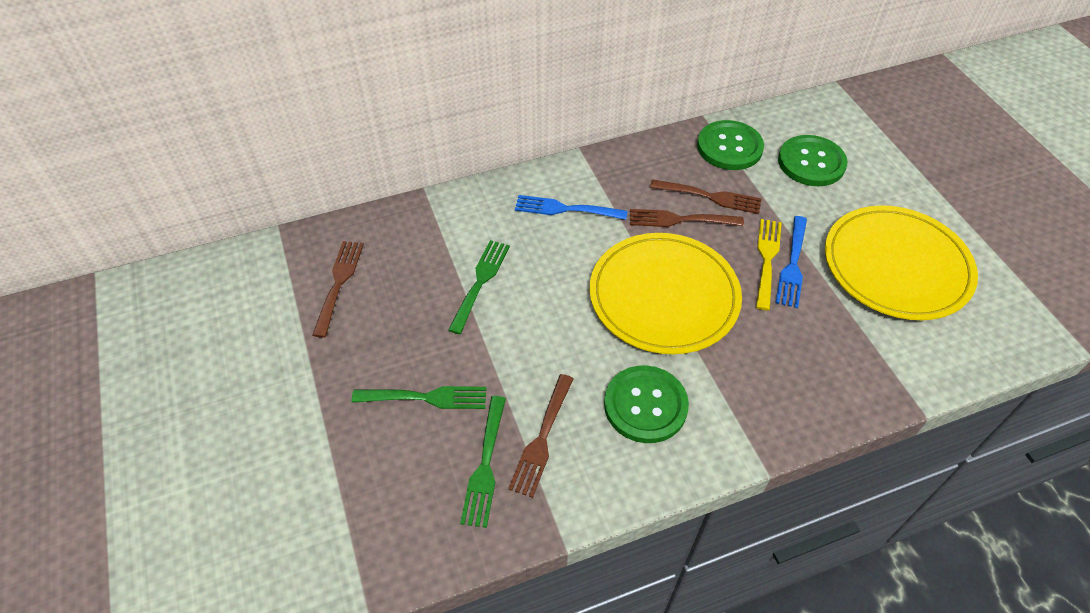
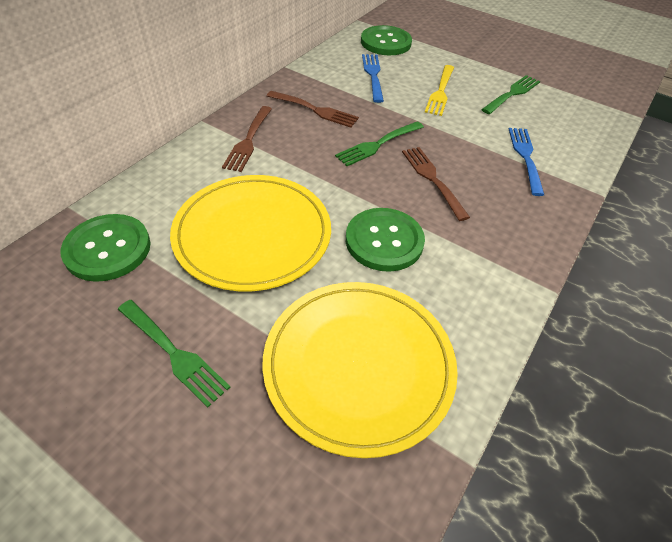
brown fork: [312,241,364,338] [508,374,574,498] [630,209,744,227] [650,179,762,214] = 4 -> [222,106,272,172] [267,91,359,128] [402,147,470,221] = 3

